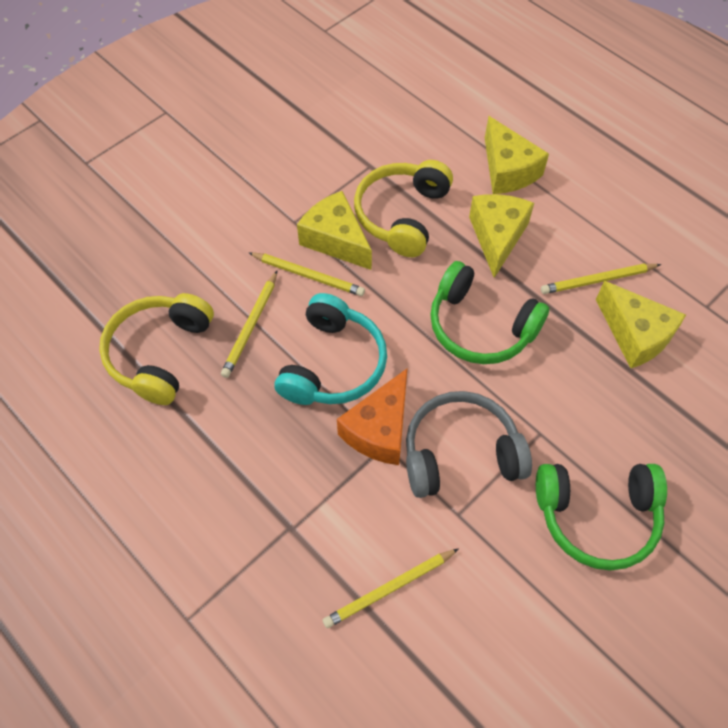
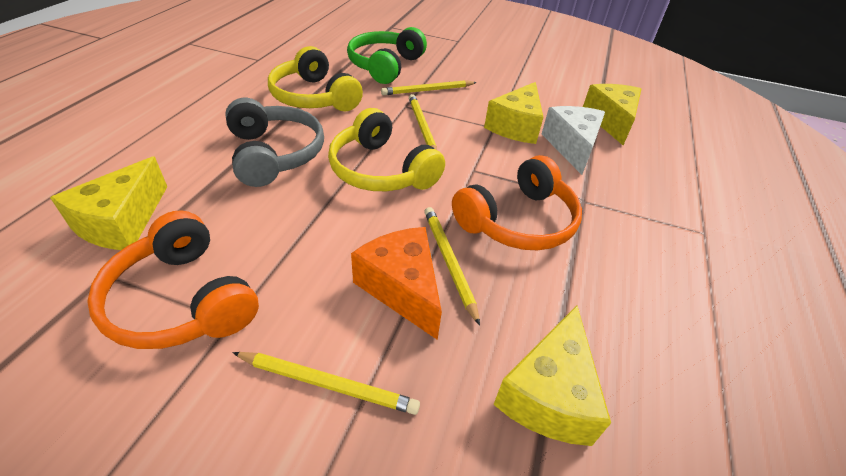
green headphones: [430,261,549,364] [536,464,667,571] = 2 -> [347,27,427,84] = 1
orange headphones: none = 0 -> [87,210,259,349] [452,155,582,251] = 2
turquoise headphones: [274,293,387,405] = 1 -> none = 0
white cheese: none = 0 -> [542,106,605,175] = 1

